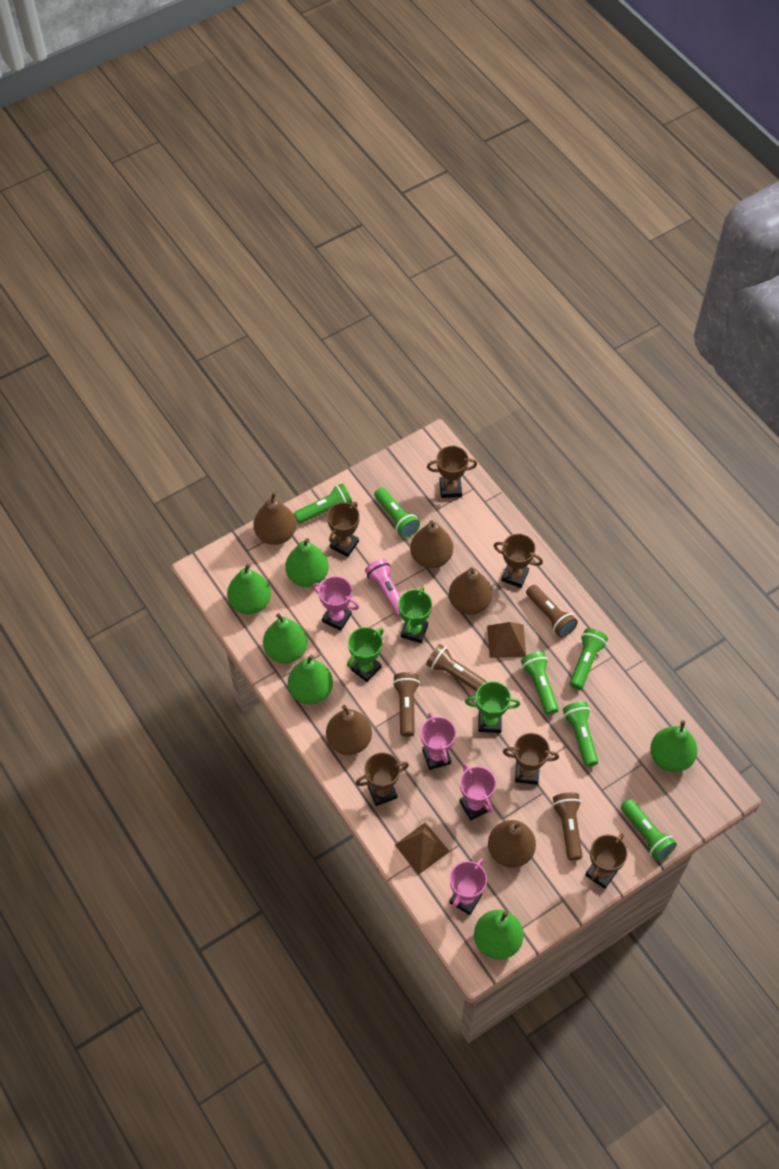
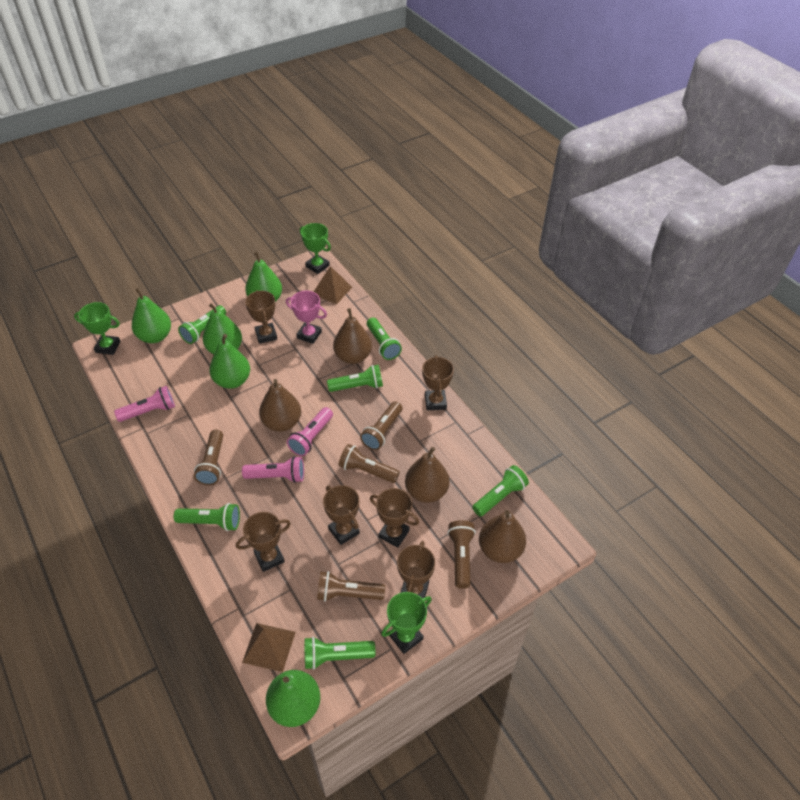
brown flashlight: [393,672,420,737] [426,644,487,691] [526,585,578,637] [553,793,582,860] = 4 -> [194,430,223,485] [317,571,385,602] [339,444,400,483] [360,401,402,450] [447,520,476,589] = 5
brown pear: [254,492,296,545] [326,705,372,755] [410,520,453,568] [449,567,492,615] [488,820,536,868] = 5 -> [259,379,301,432] [333,308,372,364] [405,447,449,503] [479,510,526,563] = 4
green pear: [227,563,271,614] [263,613,308,663] [285,538,329,587] [288,655,333,704] [474,910,524,960] [650,720,698,772] = 6 -> [132,288,171,343] [203,303,242,354] [210,334,250,389] [245,252,282,302] [266,670,320,727] = 5
pink flashlight: [365,559,401,617] = 1 -> [114,386,175,422] [242,456,304,483] [287,407,333,456] = 3
pink trophy: [312,576,359,631] [420,713,456,770] [449,858,487,915] [459,763,496,820] = 4 -> [286,291,327,344] = 1

